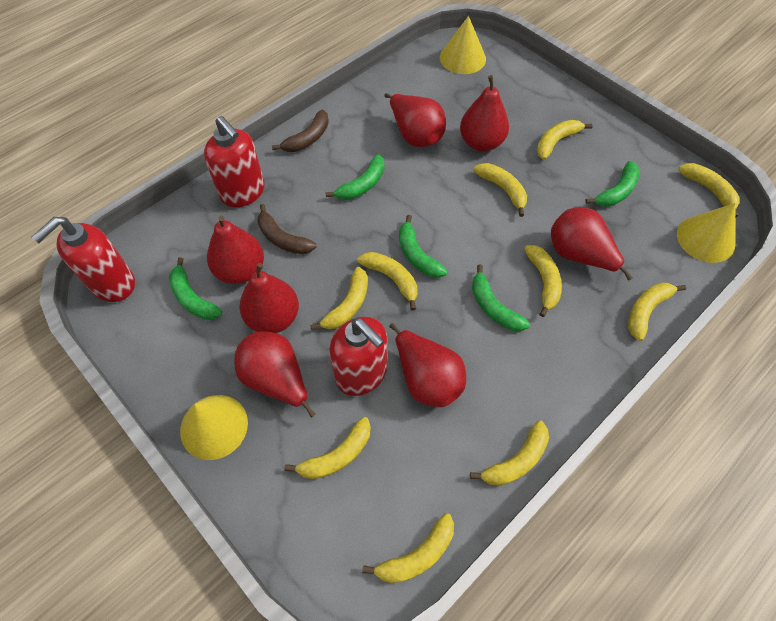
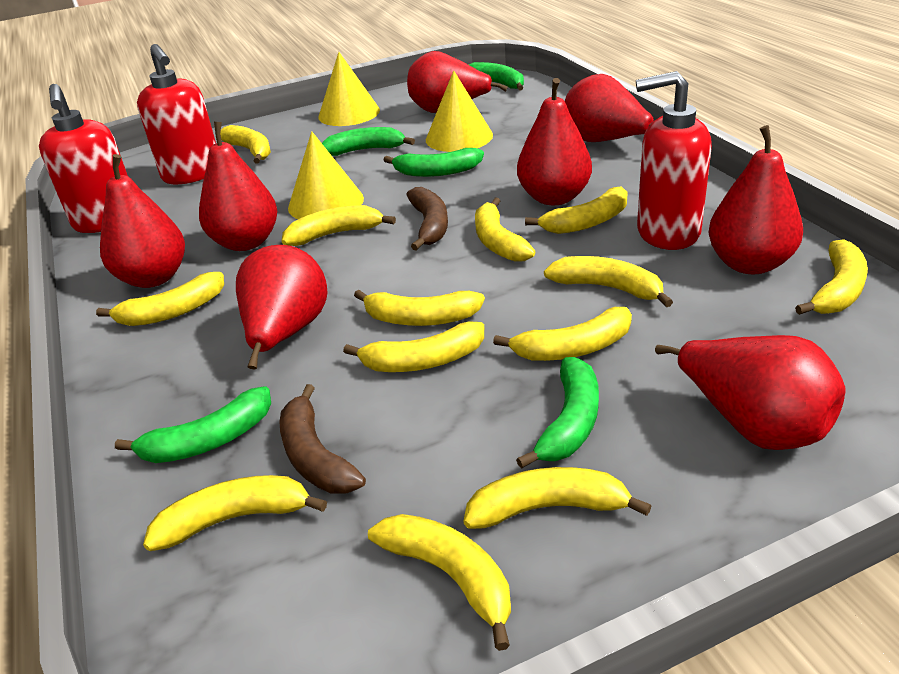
red pear: [207,216,264,284] [234,331,316,418] [239,263,299,333] [385,93,446,147] [389,323,466,407] [460,75,509,152] [551,208,633,281] = 7 -> [100,154,185,288] [199,122,277,251] [236,245,328,369] [407,51,508,113] [517,78,592,205] [565,74,654,142] [655,335,846,450] [708,125,803,274] = 8
yellow banana: [285,417,371,479] [310,267,368,330] [357,252,418,310] [362,513,454,583] [470,420,549,486] [473,163,527,217] [524,245,562,317] [537,120,593,160] [628,283,686,341] [678,163,740,218] = 10 -> [96,272,224,326] [143,475,327,551] [220,125,271,164] [282,205,396,246] [343,321,484,372] [354,290,485,326] [368,514,511,651] [464,467,651,529] [475,197,535,262] [493,307,632,361] [525,187,628,234] [544,256,673,307] [795,239,868,315] = 13

